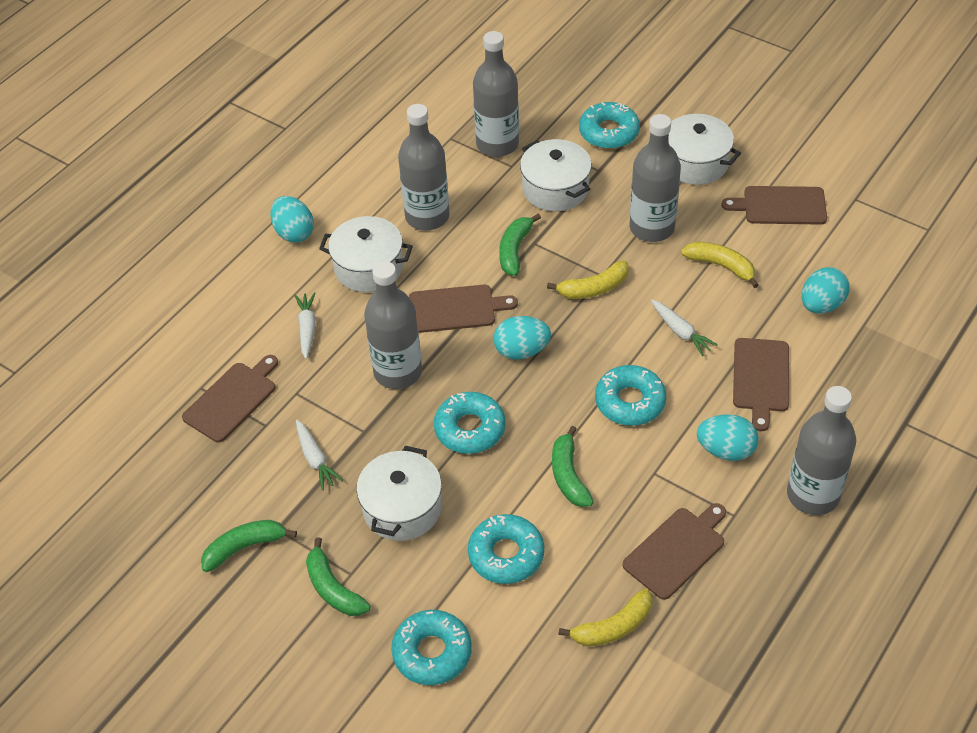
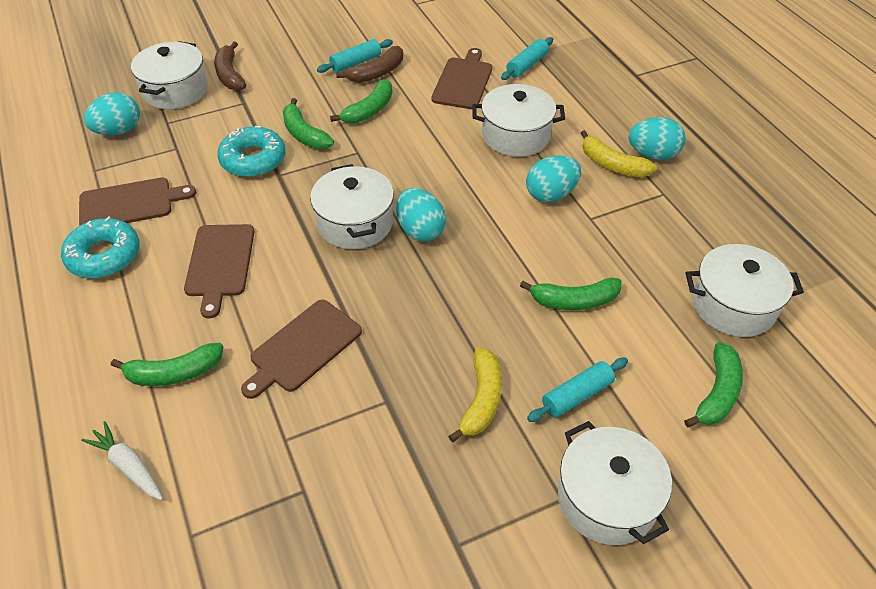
brown banana: none = 0 -> [214,42,246,91] [336,46,403,83] = 2
brown cutting board: [182,355,278,442] [409,285,518,333] [623,503,726,600] [721,186,827,225] [733,338,789,431] = 5 -> [79,177,196,225] [184,224,254,319] [241,300,362,399] [431,48,492,109] = 4
green banana: [201,520,297,572] [306,537,370,616] [499,214,541,276] [552,426,594,507] = 4 -> [111,343,223,386] [282,98,334,149] [330,79,392,123] [520,278,622,310] [684,342,743,427] = 5
grey bottle: [364,261,422,389] [398,104,450,231] [473,31,519,157] [630,114,681,242] [787,386,856,515] = 5 -> none = 0
turquoise donut: [391,610,472,685] [434,392,506,454] [468,514,544,584] [579,102,640,149] [595,365,666,426] = 5 -> [61,217,140,278] [217,126,286,177] = 2
turquoise rolling pin: none = 0 -> [317,39,393,73] [501,37,553,80] [527,358,628,422] = 3
white carrot: [294,292,316,359] [296,420,343,490] [651,299,718,356] = 3 -> [81,421,163,500] = 1
white pot: [319,216,413,292] [356,446,442,541] [520,139,592,211] [668,114,741,185] = 4 -> [131,41,208,109] [310,164,394,249] [472,84,565,157] [558,421,672,545] [686,244,804,337] = 5
yellow banana: [547,260,629,299] [558,588,652,647] [681,242,759,288] = 3 -> [448,347,502,442] [581,130,657,177] = 2

